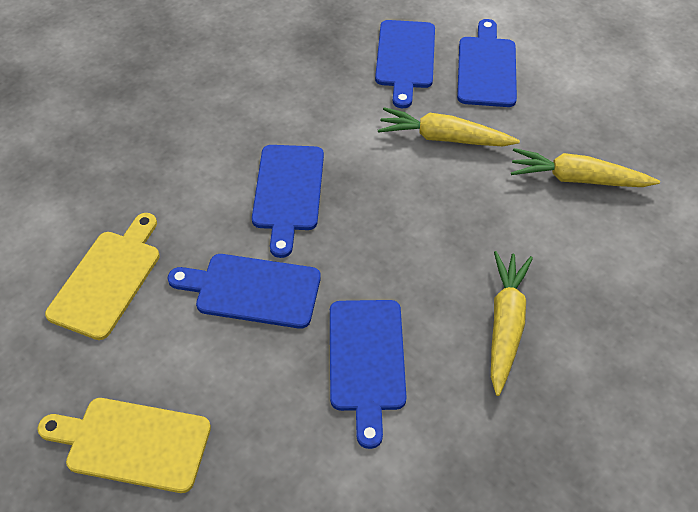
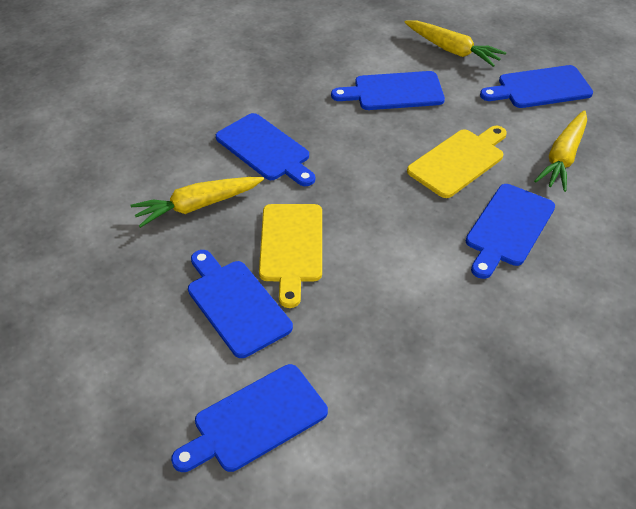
blue cutting board: [168,254,321,329] [252,145,324,258] [330,300,407,449] [375,20,435,108] [457,19,517,107] = 5 -> [171,364,328,472] [188,250,293,358] [216,113,315,186] [331,71,445,110] [466,184,555,279] [480,65,593,108] = 6

